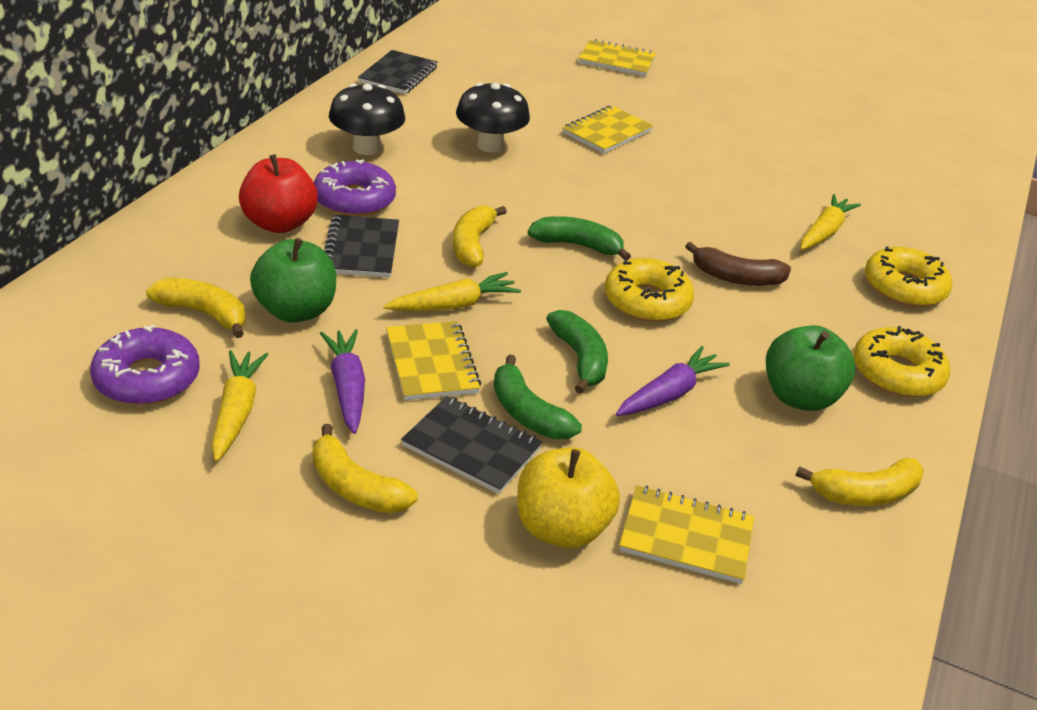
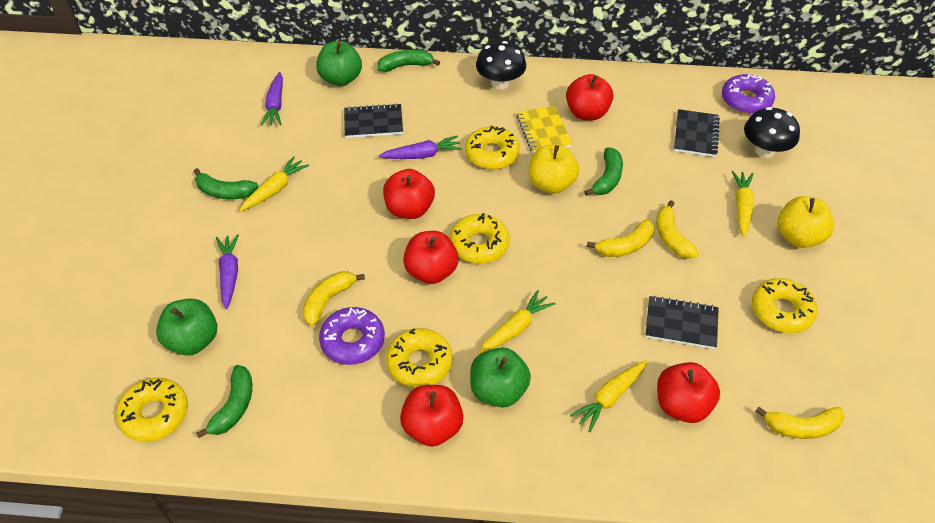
brown banana: [685,242,791,286] = 1 -> none = 0
green apple: [250,238,336,323] [766,326,855,411] = 2 -> [156,299,217,355] [316,41,362,86] [470,348,531,408] = 3
green banana: [494,355,582,440] [528,216,631,260] [546,310,608,394] = 3 -> [194,168,258,199] [196,365,252,438] [378,50,440,72] [584,148,623,196] = 4
purple carrot: [320,329,365,434] [616,346,730,416] = 2 -> [216,234,239,309] [261,72,283,126] [378,135,462,159] = 3
red apple: [239,154,318,233] = 1 -> [383,169,435,219] [400,385,464,447] [403,231,459,284] [566,74,613,121] [657,362,720,423] = 5
yellow apple: [517,447,620,548] = 1 -> [529,144,579,194] [778,196,834,248] = 2
yellow carrot: [212,351,269,462] [383,272,521,311] [801,194,861,250] = 3 -> [239,156,309,211] [478,290,555,354] [570,360,647,432] [731,171,754,237] = 4
yellow donut: [605,258,694,322] [853,326,950,397] [865,246,952,307] = 3 -> [116,377,188,442] [386,328,453,387] [450,213,510,264] [465,126,520,169] [752,278,818,333] = 5
yellow notebook: [386,321,481,400] [563,106,653,154] [579,39,656,77] [619,485,754,584] = 4 -> [516,106,572,154] = 1

